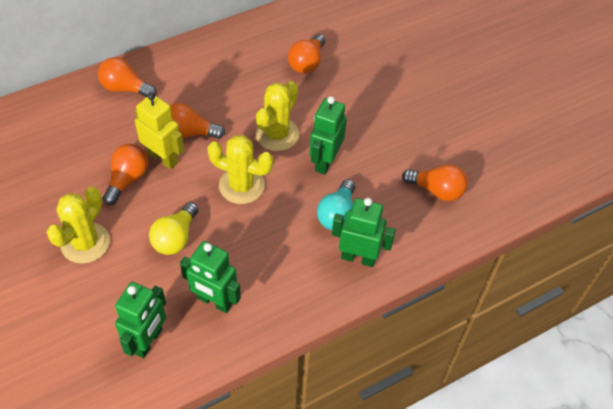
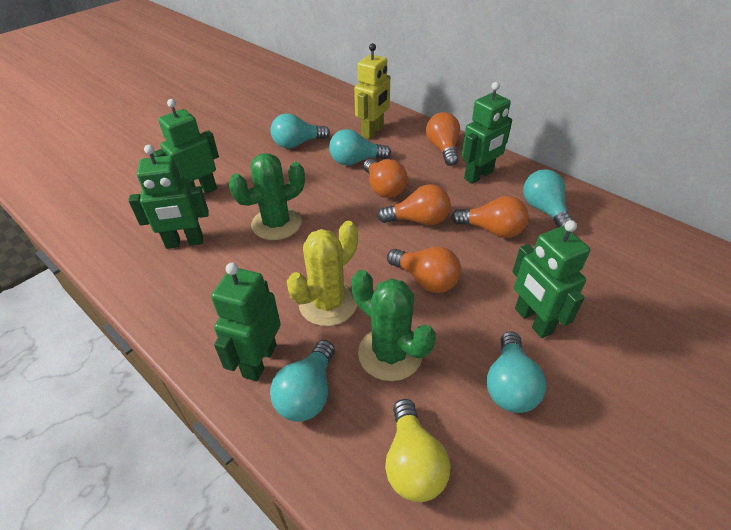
green cactus: none = 0 -> [229,153,305,240] [351,270,436,381] = 2
green robot: [115,282,166,358] [180,241,241,313] [310,96,347,175] [332,198,396,267] = 4 -> [128,145,209,249] [153,99,219,194] [211,263,281,381] [462,82,512,184] [512,220,590,338] = 5
turquoise light bulb: [317,179,355,230] = 1 -> [270,340,335,422] [271,113,330,148] [329,129,391,166] [486,331,546,413] [523,169,573,228] = 5
yellow cactus: [46,187,110,264] [207,135,273,204] [255,81,299,151] = 3 -> [287,221,358,326] = 1

